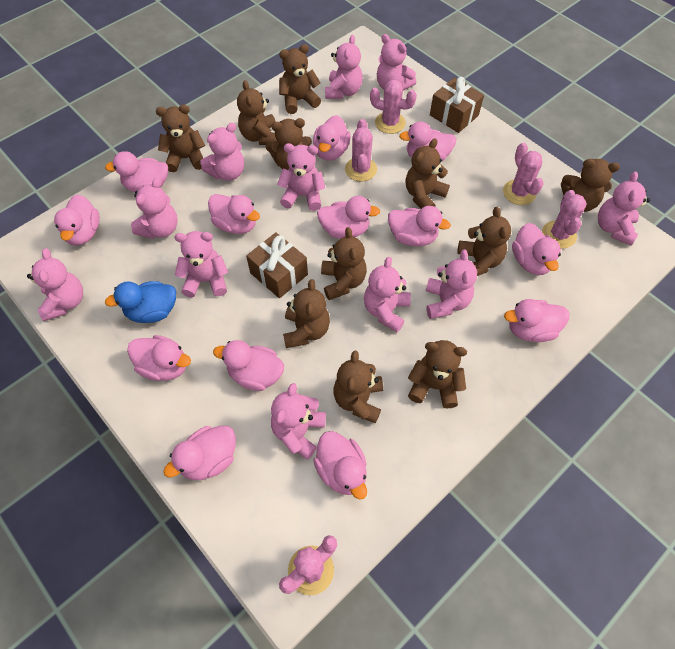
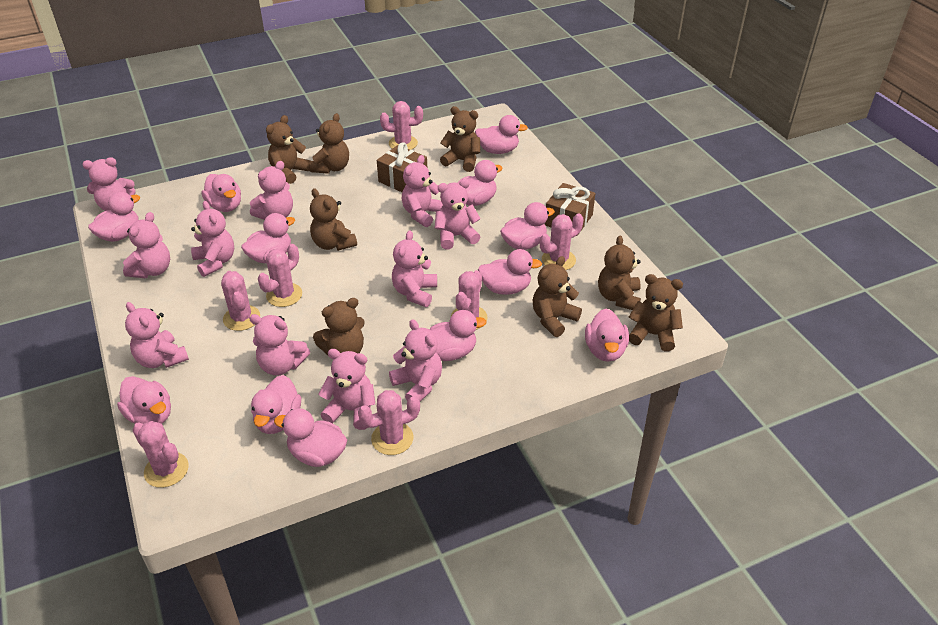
blue duck: [105,281,176,323] = 1 -> none = 0
brown teddy bear: [156,105,205,172] [237,80,277,145] [266,118,312,170] [279,44,321,114] [283,279,330,348] [321,227,367,300] [333,350,383,424] [406,138,450,209] [408,340,467,408] [457,207,511,276] [561,159,620,212] = 11 -> [266,115,311,184] [310,113,349,174] [310,188,357,251] [313,298,365,355] [440,106,480,172] [533,256,582,337] [598,235,641,310] [629,274,683,351] = 8
pink cactus: [279,535,337,595] [345,119,377,182] [370,80,417,134] [503,143,544,205] [542,190,587,248] = 5 -> [132,421,189,488] [221,271,260,331] [258,244,302,307] [358,390,420,455] [380,101,423,150] [451,270,488,330] [540,213,583,270] = 7
pink duck: [54,194,100,246] [105,151,168,192] [127,335,191,381] [163,426,236,480] [208,194,260,234] [213,340,284,391] [313,115,351,161] [313,431,367,500] [317,196,380,239] [388,206,451,246] [399,122,456,161] [504,299,569,342] [512,223,561,275] = 13 -> [88,192,140,242] [117,376,171,424] [202,174,241,212] [241,213,295,263] [251,375,301,434] [274,408,347,467] [429,310,487,361] [457,160,503,206] [475,115,528,154] [478,249,542,295] [500,202,555,250] [585,308,629,362] = 12

